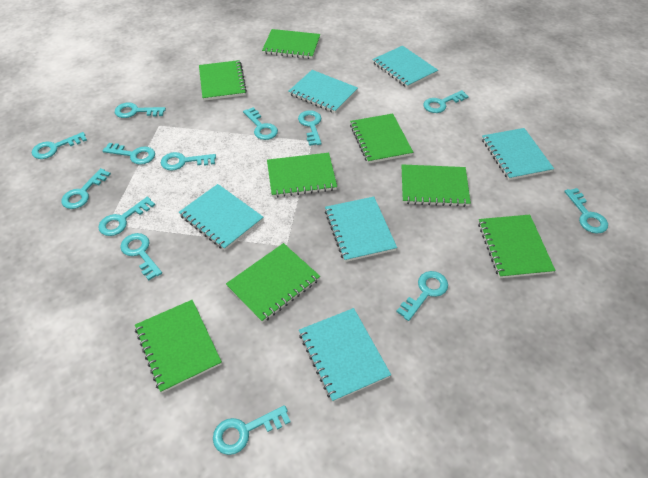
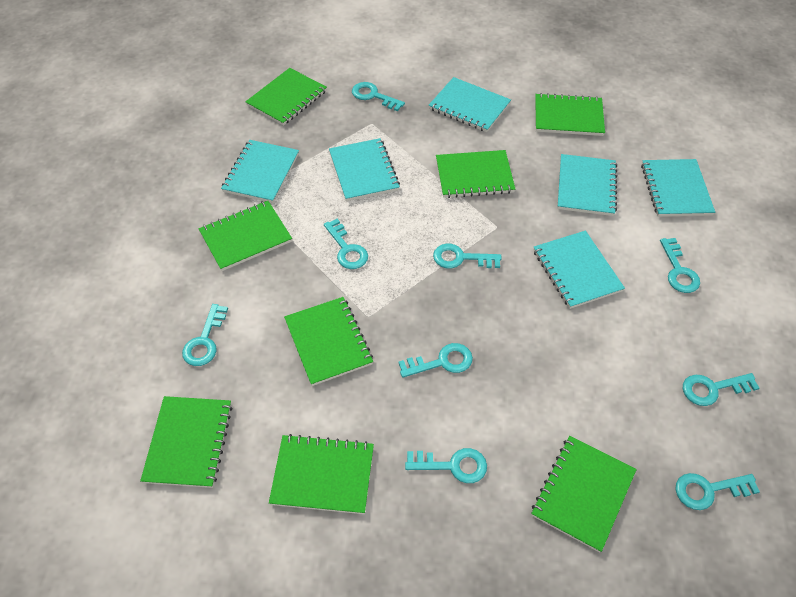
turquoise key: [32,132,87,159] [61,168,111,209] [98,197,155,236] [103,143,155,165] [115,103,166,118] [120,233,162,280] [161,152,216,171] [213,405,291,455] [243,107,278,140] [298,110,322,146] [396,271,448,321] [423,90,469,113] [564,188,608,234] = 13 -> [182,304,228,366] [324,219,368,269] [352,82,405,111] [398,343,473,378] [405,448,487,483] [433,244,502,268] [660,238,700,293] [675,473,760,510] [683,373,759,406] = 9

